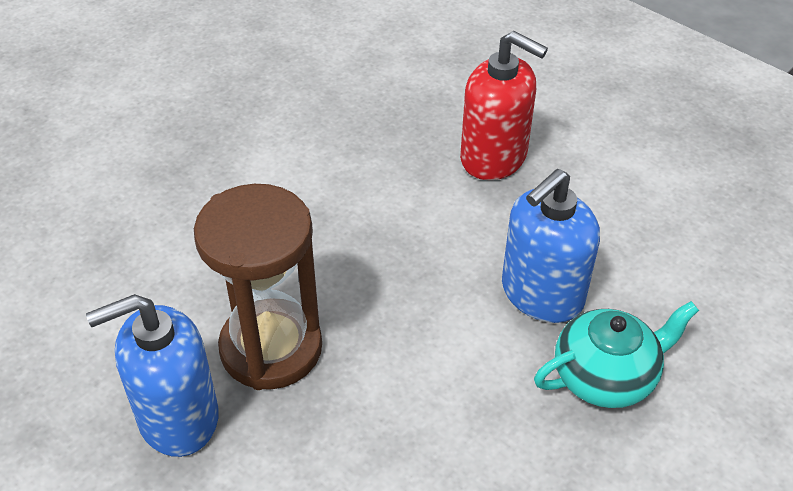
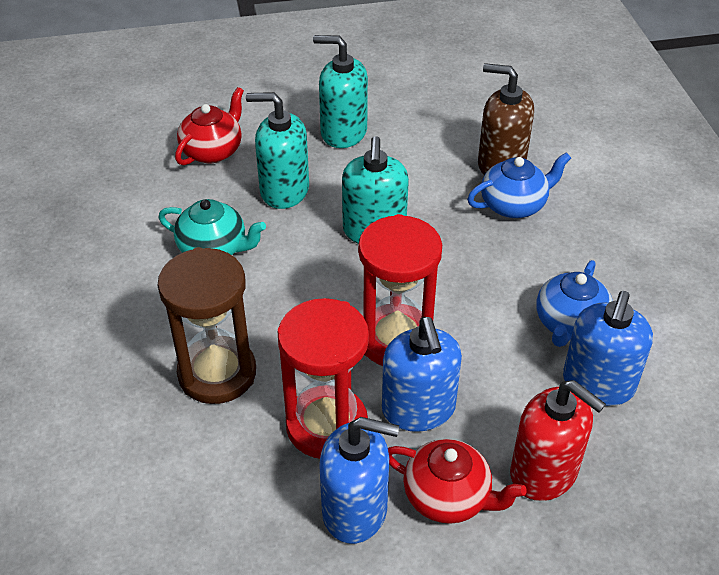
blue soap dispenser: [86,294,219,457] [502,169,600,323] = 2 -> [319,417,399,544] [382,317,462,432] [563,291,653,406] = 3
blue teapot: none = 0 -> [467,152,571,218] [536,260,613,347] = 2
brown soap dispenser: none = 0 -> [478,63,534,175] = 1
red hourglass: none = 0 -> [278,298,369,459] [358,214,442,366] = 2
red teapot: none = 0 -> [175,87,244,166] [388,439,527,524] = 2
turquoise soap dispenser: none = 0 -> [246,92,309,209] [313,35,368,148] [342,136,409,244] = 3

